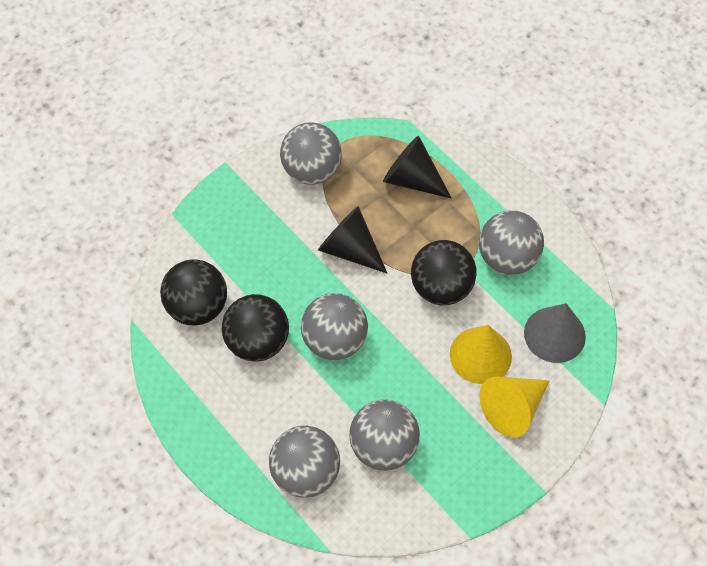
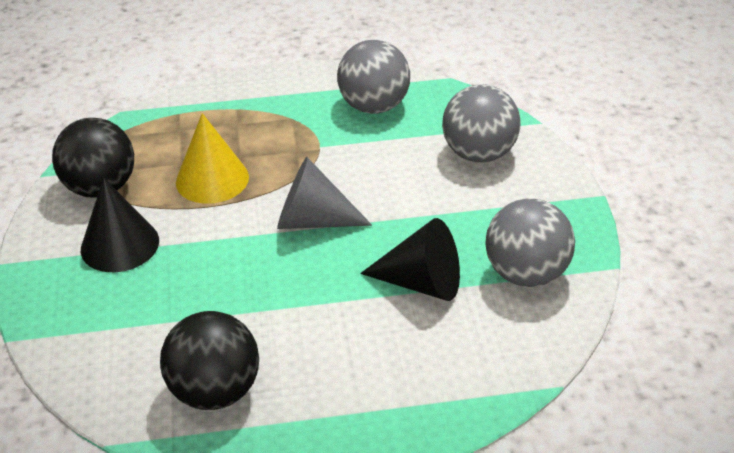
black ball: [160,259,227,325] [222,294,289,362] [411,240,476,305] = 3 -> [52,118,134,198] [160,311,259,410] = 2
grey ball: [269,426,340,498] [280,122,342,185] [301,293,368,360] [349,399,420,471] [479,211,544,275] = 5 -> [337,40,410,114] [442,84,521,162] [485,198,575,287] = 3
yellow cone: [450,325,512,384] [479,377,550,438] = 2 -> [176,113,249,204] = 1

